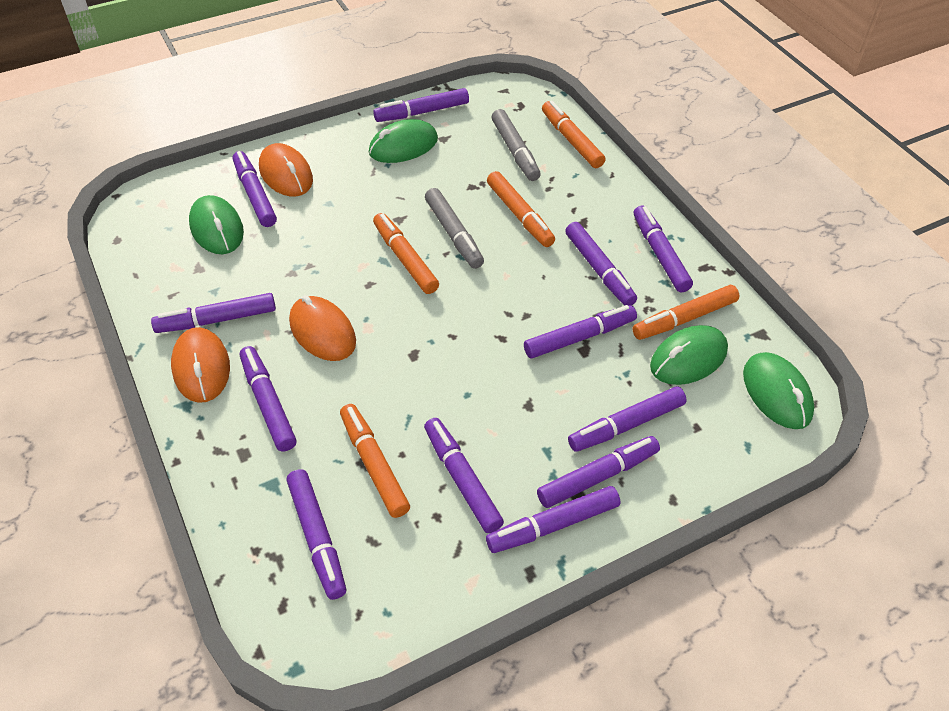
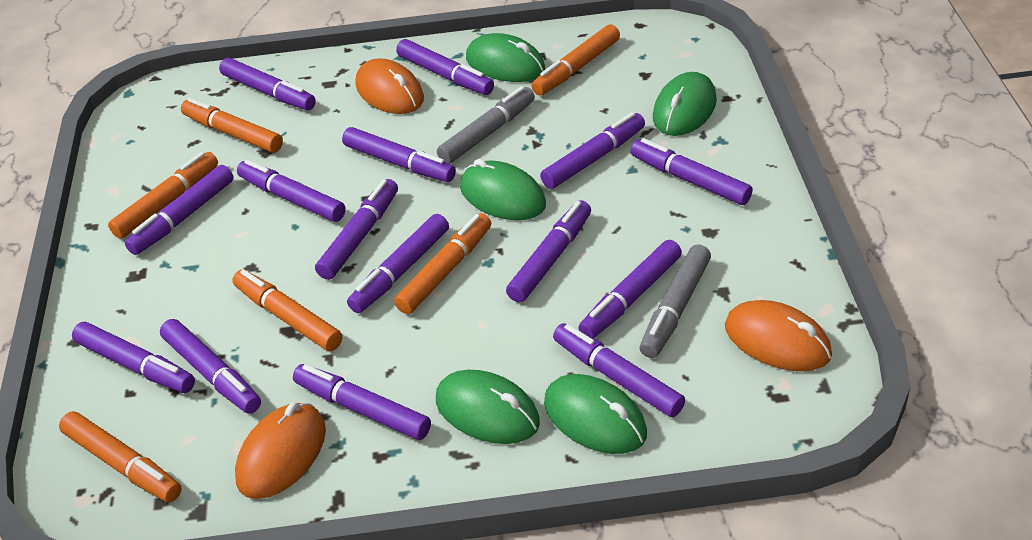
green mouse: [189,195,244,254] [369,119,438,163] [650,325,728,385] [743,352,814,429] = 4 -> [436,370,540,444] [460,159,546,220] [466,33,545,82] [544,374,647,454] [653,72,717,136] = 5
orange marker: [340,404,410,518] [373,213,439,294] [487,171,555,247] [542,101,606,168] [633,285,739,340] = 5 -> [59,411,181,502] [108,152,218,239] [181,98,283,153] [232,269,342,351] [394,213,491,314] [531,24,620,96] = 6
purple marker: [151,293,276,333] [233,151,277,227] [240,346,297,452] [286,469,346,600] [373,88,469,122] [424,418,504,533] [486,486,620,553] [524,305,637,359] [537,436,660,508] [565,222,637,306] [568,387,687,452] [634,205,693,292] = 12 -> [72,322,195,393] [125,165,234,255] [160,319,261,414] [219,58,316,110] [237,159,346,222] [293,364,431,440] [315,179,398,280] [342,127,456,182] [347,214,449,313] [396,39,494,95] [506,200,591,303] [540,112,645,189] [553,323,685,417] [578,240,682,338] [630,138,753,205] = 15

